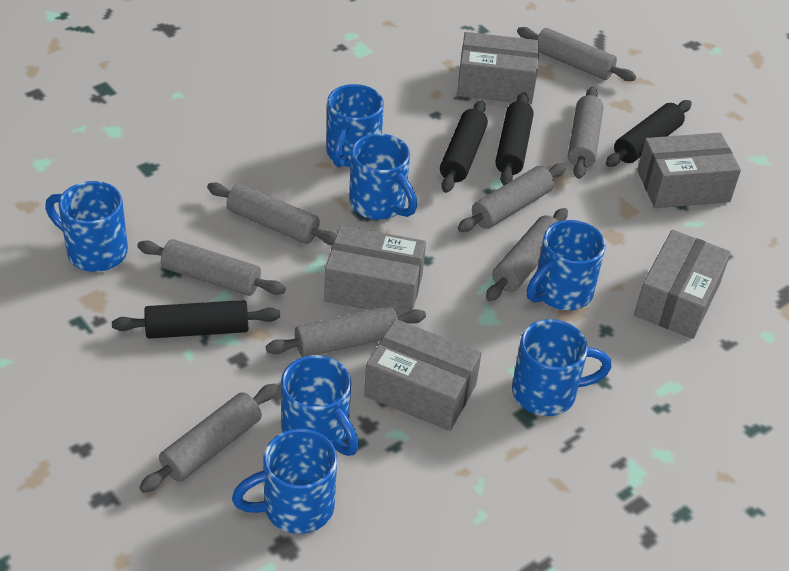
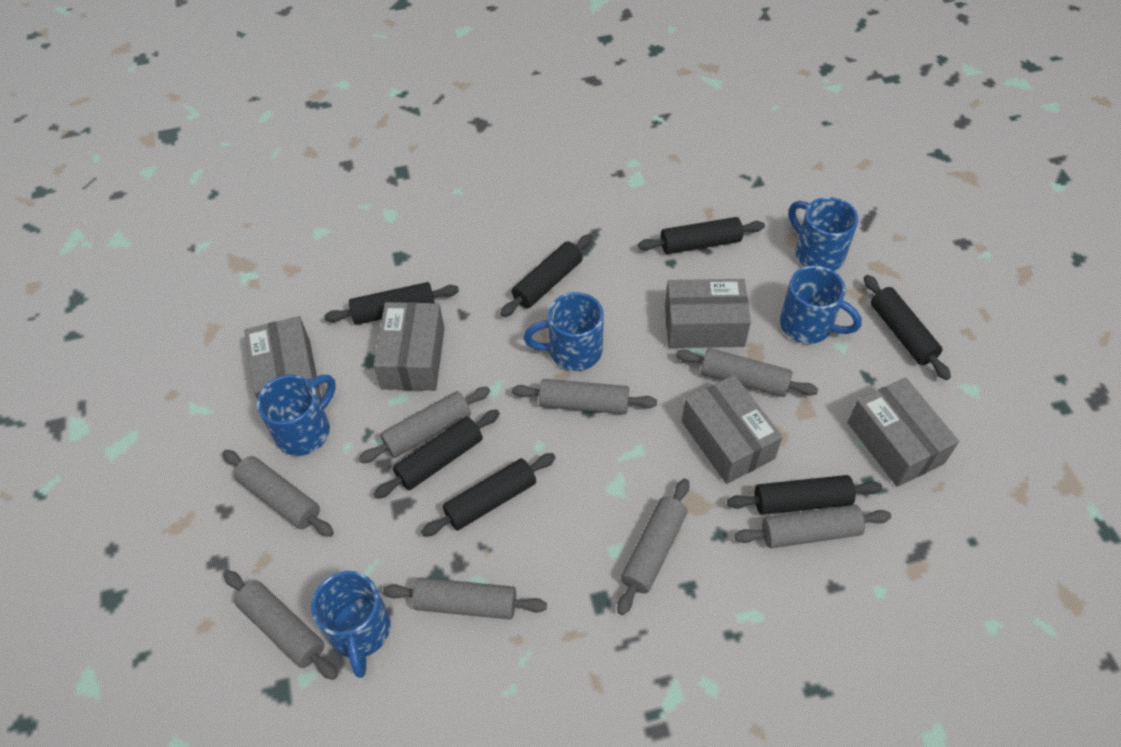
black rolling pin: [112,300,280,339] [440,100,488,193] [495,92,534,185] [606,100,692,167] = 4 -> [324,282,459,325] [374,409,500,499] [421,453,556,537] [500,234,592,317] [638,217,765,254] [727,475,882,515] [864,275,951,380] = 7
blue mug: [45,181,128,272] [232,429,337,534] [281,355,359,456] [326,84,384,168] [349,133,417,220] [512,319,612,416] [527,220,606,310] = 7 -> [257,375,336,456] [311,571,391,678] [524,292,604,371] [780,265,862,344] [789,197,859,271] = 5

